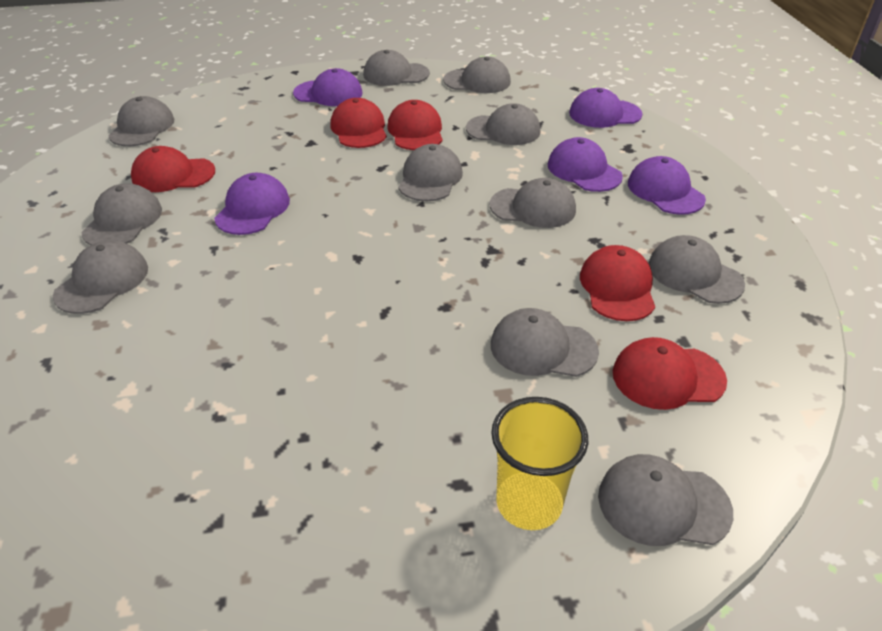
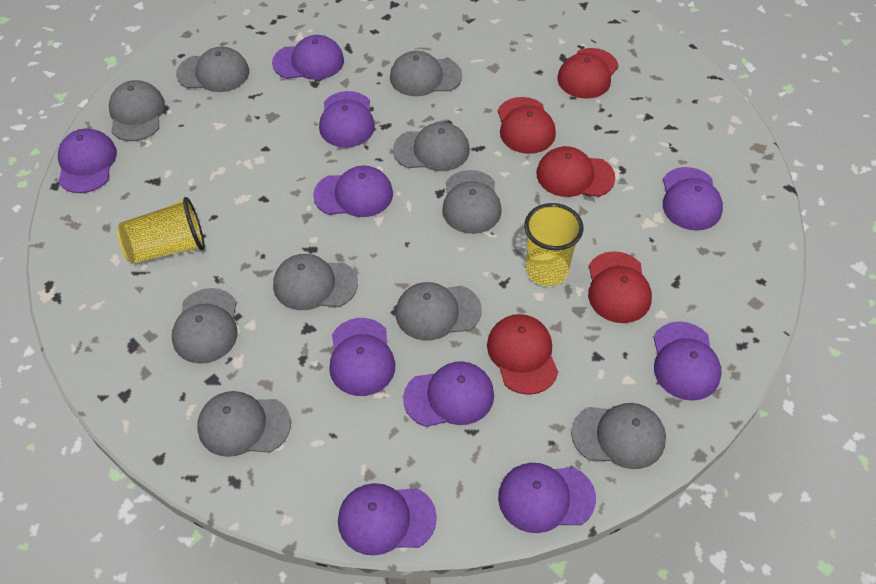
grey cap: [53,240,148,314] [81,183,162,245] [108,96,174,146] [363,50,430,86] [398,144,463,201] [443,57,511,93] [466,103,541,145] [490,178,576,228] [491,308,599,377] [598,454,733,546] [648,235,745,304] = 11 -> [109,80,165,141] [172,288,237,364] [176,47,249,92] [197,391,291,457] [273,254,358,310] [390,51,462,96] [393,122,470,171] [396,282,482,340] [442,170,502,234] [571,403,666,469] = 10
purple cap: [214,173,290,235] [293,68,363,106] [548,137,623,192] [569,88,642,128] [628,156,706,215] = 5 -> [58,128,117,193] [272,35,344,80] [313,166,393,217] [319,91,375,148] [329,318,395,396] [338,483,437,556] [403,361,494,427] [498,463,596,533] [654,321,722,401] [663,167,723,231] = 10
yellow cup: [491,397,588,530] = 1 -> [117,197,205,264] [524,203,583,287] = 2

